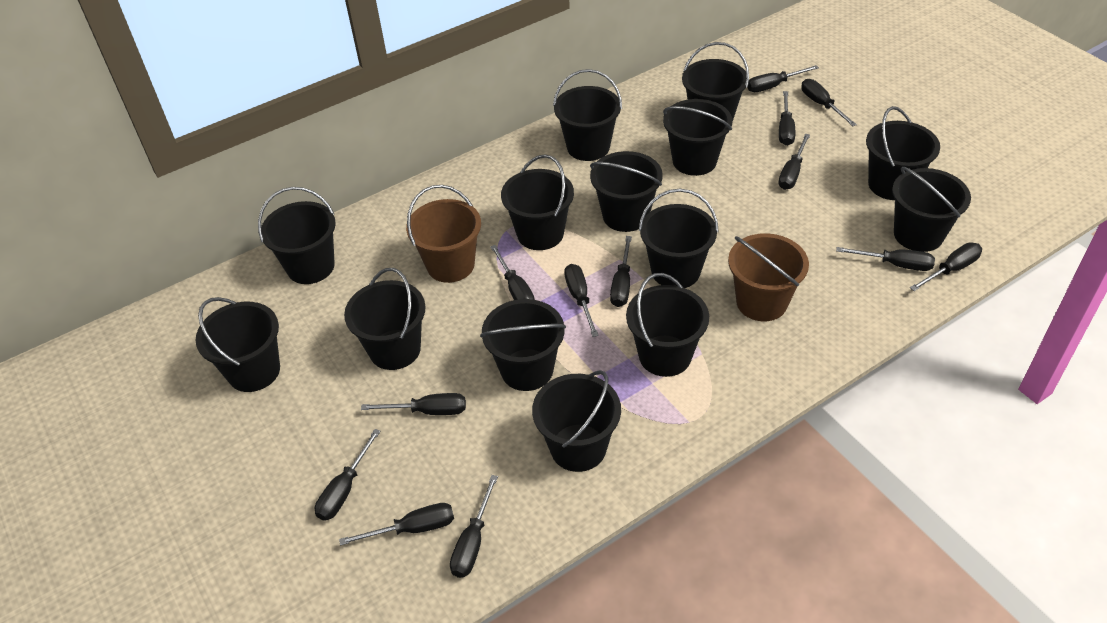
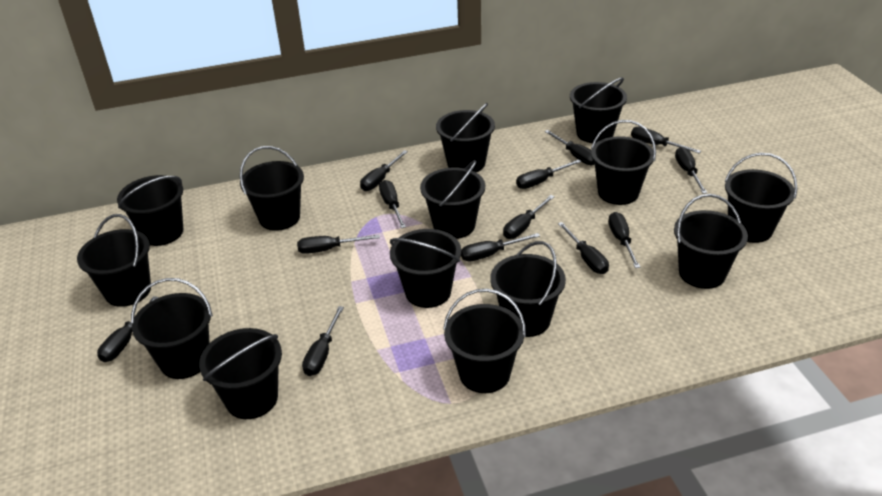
brown bucket: [406,185,481,283] [728,233,809,321] = 2 -> none = 0

